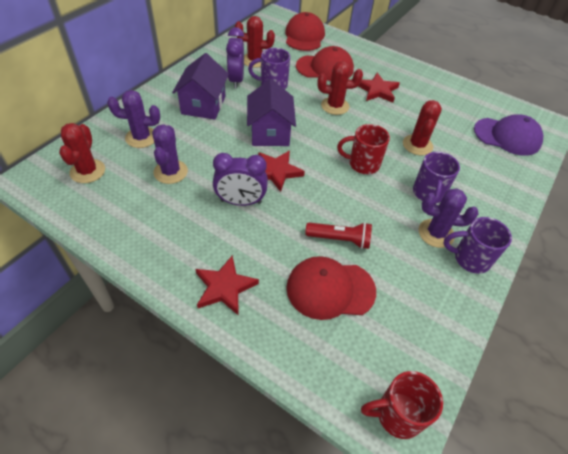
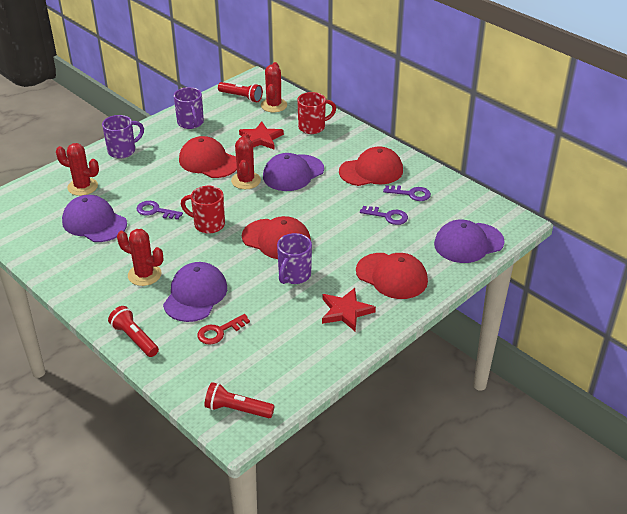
purple cactus: [107,90,160,148] [152,124,188,184] [418,188,478,248] = 3 -> none = 0
purple cap: [474,114,543,156] = 1 -> [62,195,127,242] [163,262,227,322] [263,153,324,191] [434,219,505,263] = 4
purple clock: [213,153,268,206] [226,27,244,88] = 2 -> none = 0
purple house: [172,53,229,120] [247,79,296,146] = 2 -> none = 0
purple key: none = 0 -> [136,201,183,220] [360,206,408,225] [383,185,431,201] = 3
red cap: [285,12,325,51] [286,256,376,320] [296,46,354,81] = 3 -> [179,136,237,178] [242,216,311,259] [339,146,403,186] [356,253,428,299] = 4
red flashlight: [305,222,372,249] = 1 -> [108,306,159,357] [204,382,274,418] [218,82,263,102] = 3
red key: none = 0 -> [197,314,250,344] = 1
red star: [196,256,259,316] [258,151,305,192] [358,73,400,103] = 3 -> [239,121,284,150] [322,288,376,331] = 2

